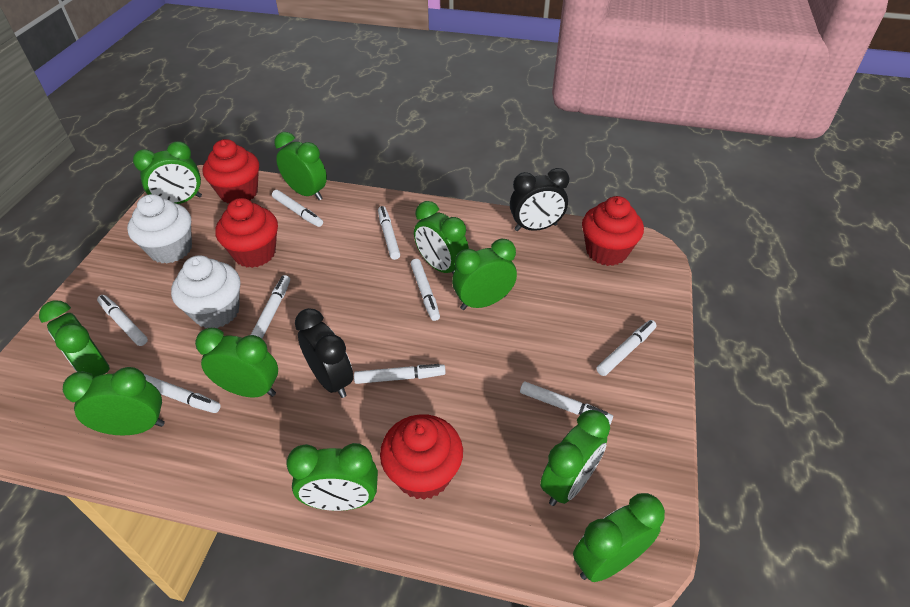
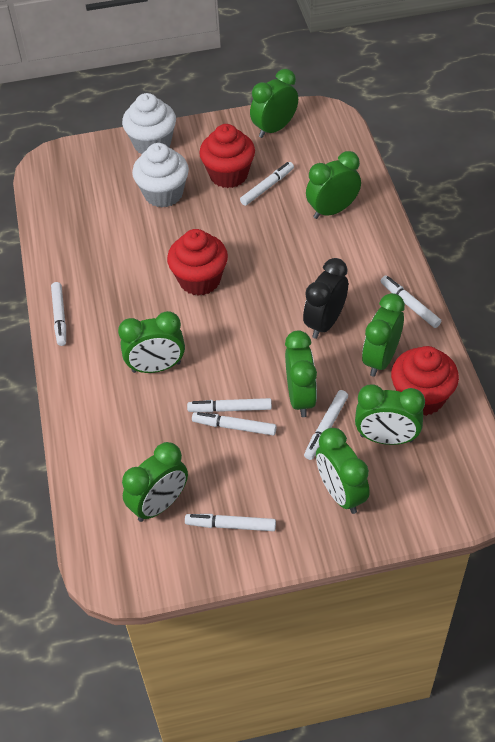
black clock: [295,308,353,398] [510,168,569,231] = 2 -> [303,258,348,339] = 1
green clock: [39,300,110,377] [63,367,165,435] [133,141,202,204] [195,328,278,397] [274,132,327,200] [287,443,378,511] [414,201,469,274] [452,239,517,310] [540,410,610,506] [573,493,665,582] = 10 -> [118,311,185,373] [122,442,188,522] [250,69,298,138] [285,330,317,417] [306,151,361,219] [316,428,370,514] [355,385,425,445] [362,293,405,377] = 8
red cupcake: [203,139,259,203] [216,198,278,268] [380,414,463,500] [582,196,644,266] = 4 -> [167,229,228,296] [199,124,255,188] [391,346,459,416] = 3
white marker: [97,295,148,346] [144,374,221,413] [251,275,290,339] [272,190,323,227] [354,364,446,384] [378,206,400,260] [411,259,440,321] [520,382,613,424] [596,320,657,376] = 9 -> [51,282,66,346] [185,514,276,531] [187,398,272,413] [192,412,277,436] [240,162,294,206] [304,390,348,460] [381,276,442,328] = 7

